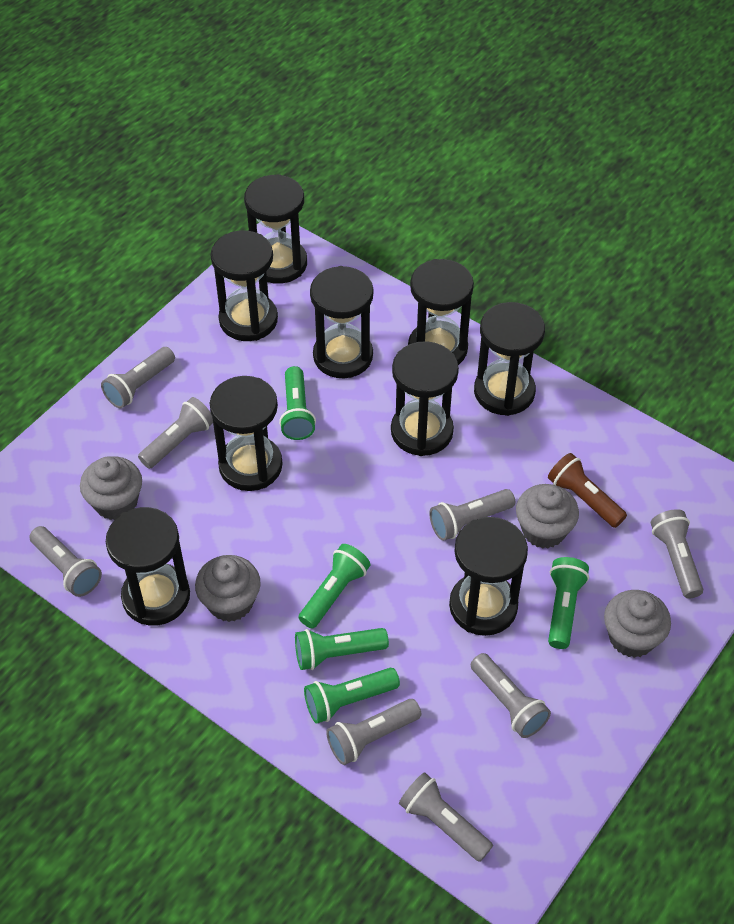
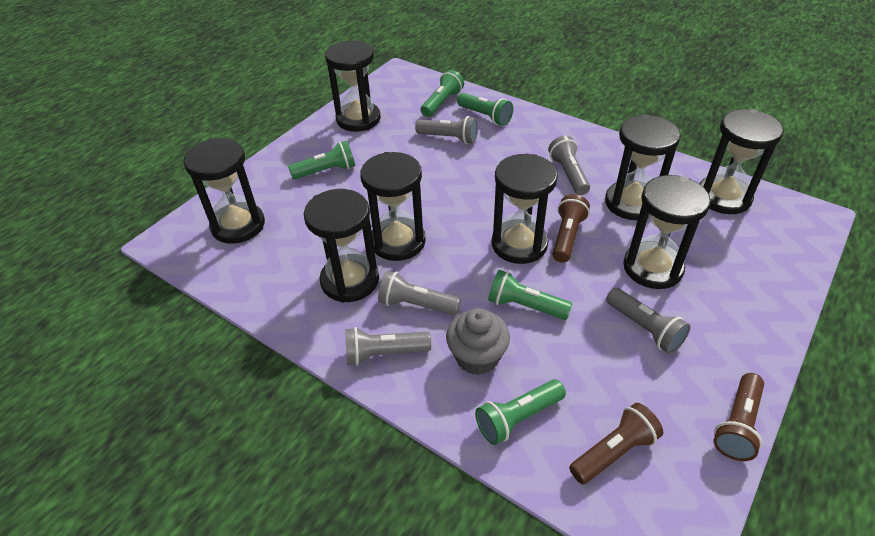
black hourglass: [106,507,190,626] [210,376,283,491] [211,230,278,341] [244,174,307,284] [310,266,373,378] [391,341,459,456] [408,259,474,365] [449,517,528,636] [474,302,545,416] = 9 -> [183,138,265,244] [304,189,379,303] [325,40,381,132] [360,152,426,261] [492,154,558,264] [605,114,681,220] [623,175,711,289] [699,109,784,214] = 8
brown flashlight: [548,453,627,528] = 1 -> [553,194,590,263] [569,403,663,485] [714,373,764,461] = 3
grey cupcake: [80,457,142,520] [195,555,261,622] [516,484,579,549] [604,590,671,658] = 4 -> [446,308,510,375] = 1
grey flashlight: [29,526,102,597] [101,347,175,408] [138,397,213,469] [326,699,421,765] [399,772,493,862] [429,489,515,541] [471,653,551,738] [651,509,703,599] = 8 -> [345,327,431,366] [378,271,461,315] [415,116,478,144] [548,136,590,195] [606,288,690,354] = 5

